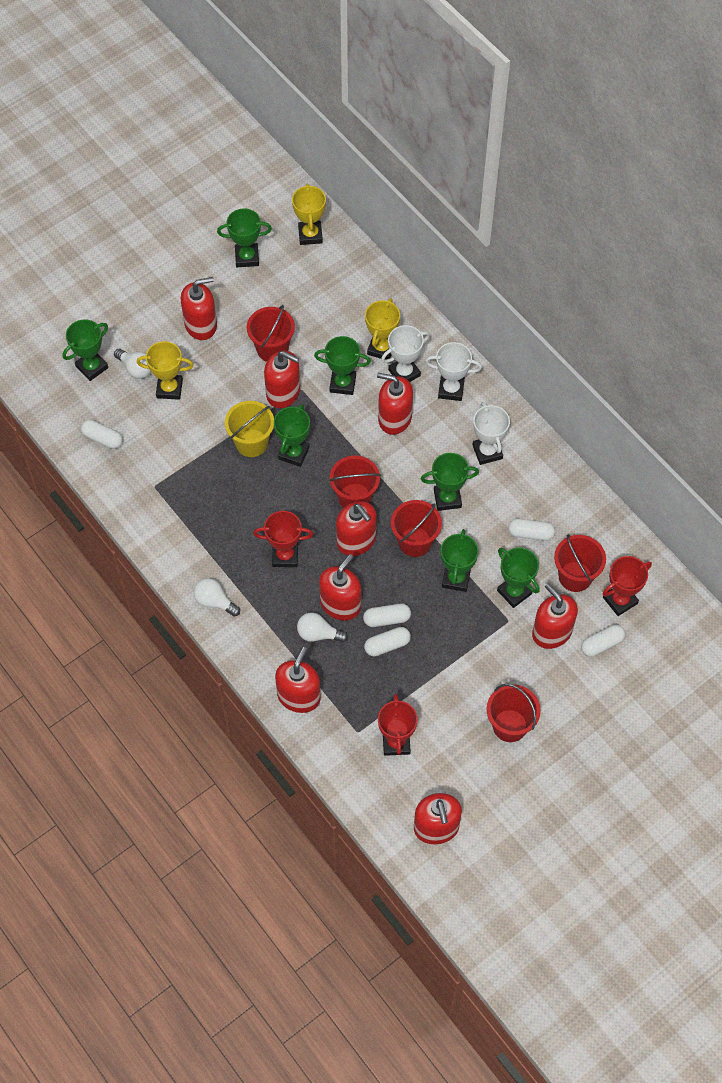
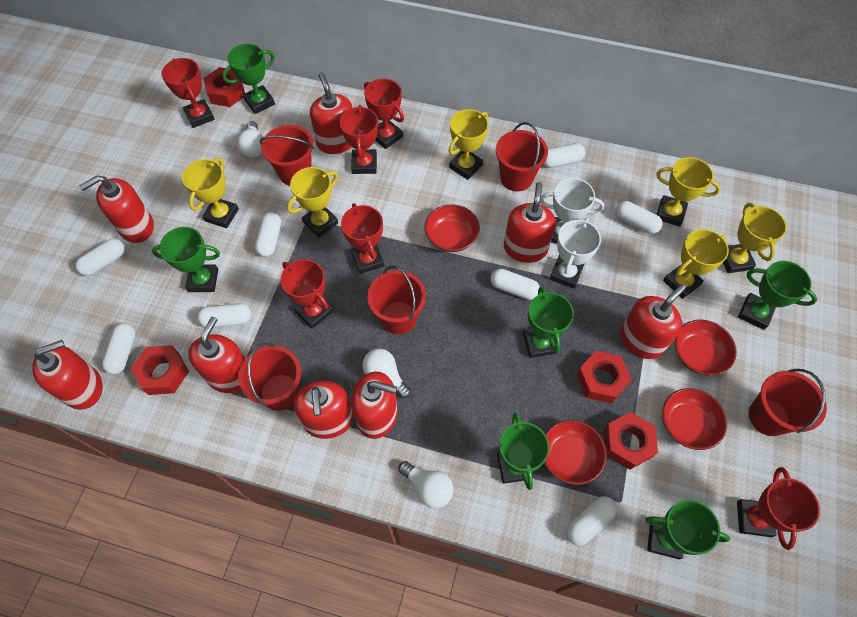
green trophy: [63,319,108,381] [217,208,272,267] [274,404,310,467] [314,336,371,395] [421,453,479,511] [441,529,479,592] [497,548,540,608] = 7 -> [151,227,220,292] [222,44,275,114] [497,413,549,490] [523,287,574,358] [645,500,730,559] [738,261,817,330] = 6
red bowl: none = 0 -> [424,204,480,252] [544,420,607,485] [662,388,727,450] [675,320,737,376] = 4
red nut: none = 0 -> [131,345,189,395] [204,67,245,107] [576,351,632,404] [604,412,658,470] = 4
red trophy: [253,511,313,567] [378,694,418,756] [602,556,652,616] = 3 -> [162,58,215,128] [281,259,333,329] [340,105,378,174] [341,203,384,274] [364,79,404,149] [737,467,820,550] = 6
white capsule: [81,420,123,449] [363,604,411,627] [364,627,411,656] [508,519,555,541] [581,625,626,657] = 5 -> [75,239,125,276] [102,323,135,375] [197,303,251,327] [255,212,281,257] [490,269,540,300] [543,143,585,168] [566,496,617,546] [615,201,663,234] = 8
white trophy: [381,325,430,382] [425,342,482,401] [473,402,510,465] = 3 -> [540,178,604,243] [550,218,601,289] = 2
yellow bucket: [225,401,274,457] = 1 -> none = 0
yellow trophy: [137,341,193,400] [292,183,326,245] [365,298,400,359] = 3 -> [182,158,239,228] [287,167,338,237] [449,109,489,180] [656,157,721,227] [663,229,729,299] [723,203,787,273] = 6

